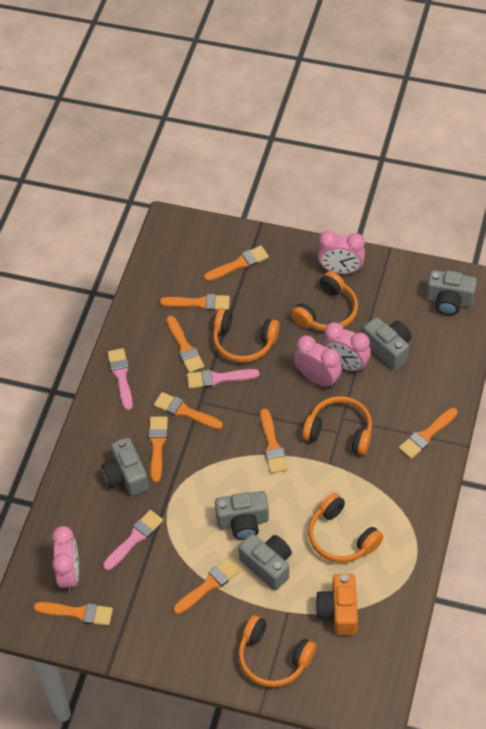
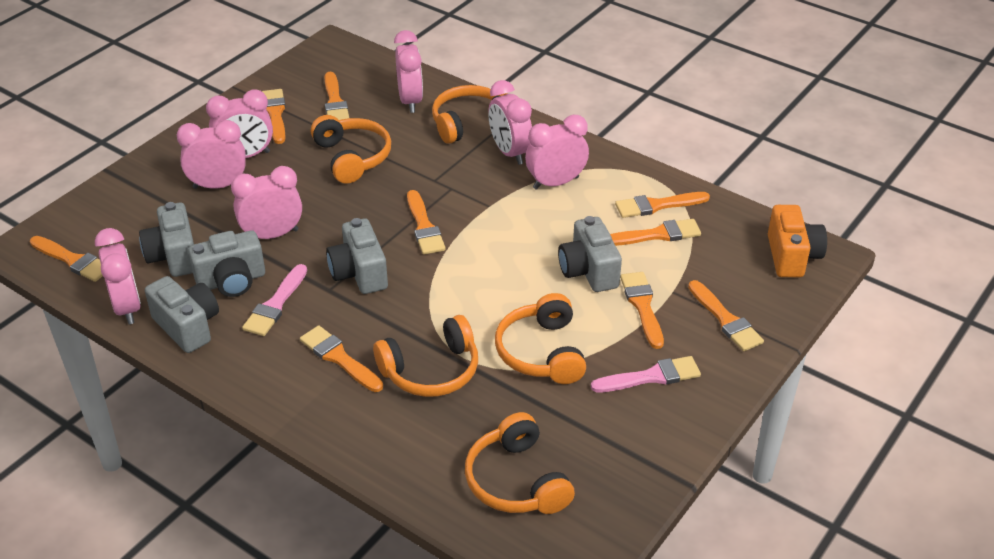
pink brush: [103,510,163,570] [107,348,133,411] [187,369,260,389] = 3 -> [242,264,307,336] [591,356,701,392] = 2
pink clock: [52,526,79,592] [294,335,342,388] [318,231,365,274] [322,322,371,372] = 4 -> [95,228,141,324] [177,120,246,189] [206,89,273,158] [231,166,302,239] [394,30,423,113] [488,80,532,165] [525,115,589,190] = 7

